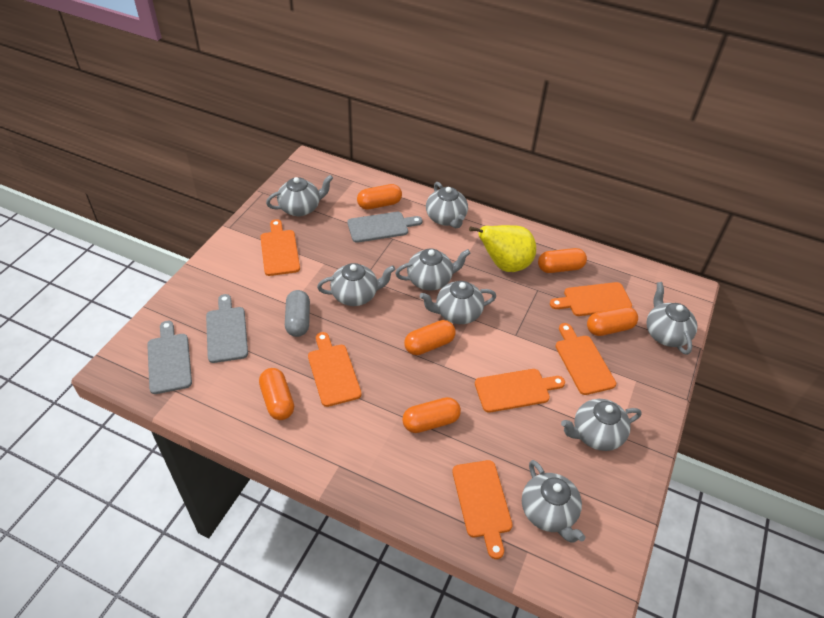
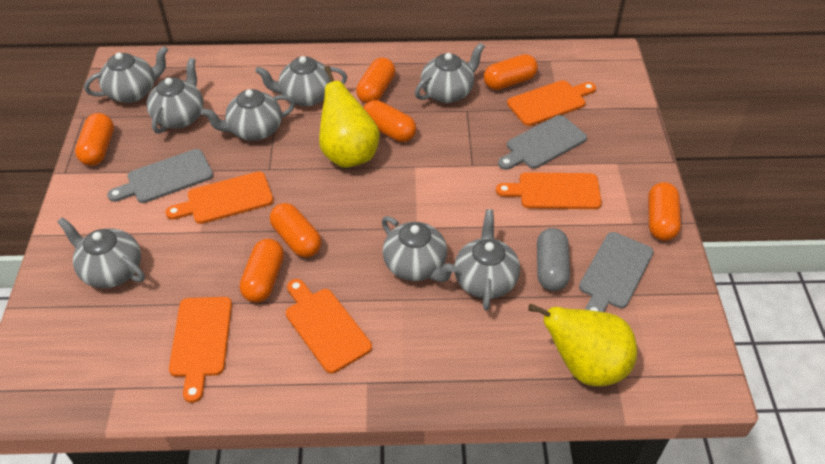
orange capsule: [259,368,294,420] [357,184,402,210] [402,397,461,433] [404,320,456,355] [538,248,587,273] [587,306,638,336] = 6 -> [75,113,114,166] [240,239,284,303] [270,203,322,258] [356,57,395,103] [363,100,417,142] [484,54,538,90] [648,182,681,241] = 7
orange cutting board: [260,219,300,276] [308,332,361,407] [452,460,513,559] [475,369,565,413] [550,282,632,316] [556,323,616,395] = 6 -> [165,172,273,224] [169,297,232,403] [286,279,372,374] [496,172,602,209] [507,80,596,126] = 5
yellow pear: [469,225,536,272] = 1 -> [319,66,380,168] [528,304,637,386] = 2

